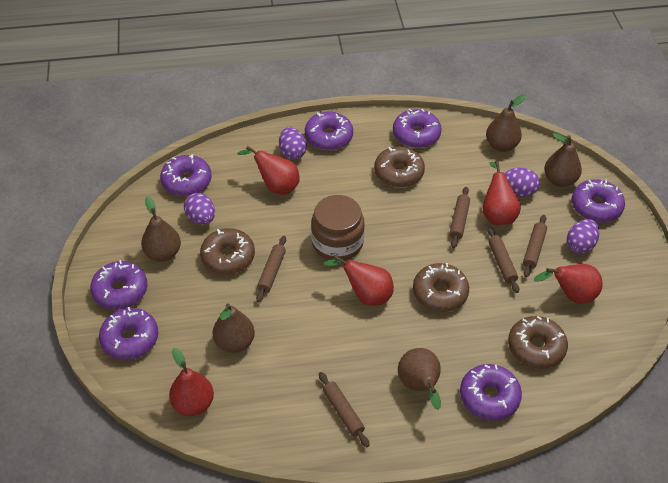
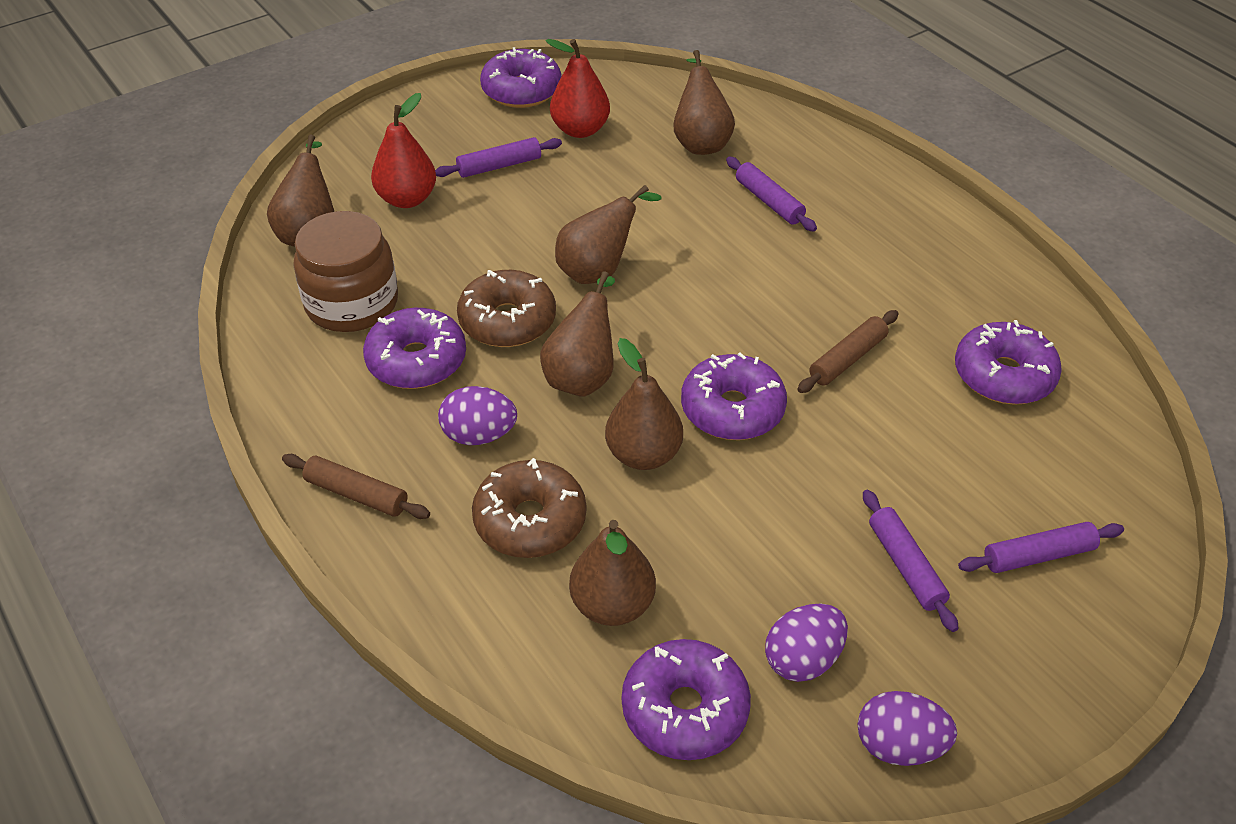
brown donut: [200,228,255,275] [374,147,425,187] [413,263,469,312] [508,316,568,369] = 4 -> [457,270,556,347] [472,458,586,558] = 2
brown pear: [141,196,181,262] [212,303,255,353] [398,348,441,410] [486,94,526,152] [544,133,582,187] = 5 -> [267,135,334,247] [540,271,615,397] [555,185,662,284] [569,520,656,626] [605,338,683,470] [674,50,735,155] = 6
brown rolling pin: [256,236,286,302] [319,372,370,447] [450,187,470,248] [488,227,519,293] [523,215,547,277] = 5 -> [282,454,430,519] [798,310,899,393] = 2
purple donut: [90,260,147,310] [99,307,158,360] [160,154,212,196] [305,112,353,150] [393,109,442,148] [460,364,522,421] [572,179,625,222] = 7 -> [363,308,466,389] [480,47,561,108] [622,639,751,760] [681,352,787,440] [955,320,1062,405] = 5
purple egg: [184,193,215,225] [279,127,307,160] [504,168,540,197] [567,219,599,254] = 4 -> [438,386,517,445] [765,604,848,682] [858,691,957,766] = 3
purple rolling pin: none = 0 -> [435,137,562,178] [726,157,817,232] [863,490,958,632] [958,522,1124,573] = 4
red pear: [169,348,214,416] [237,146,300,194] [323,256,394,306] [483,161,521,225] [534,264,603,304] = 5 -> [371,93,436,208] [545,39,610,138] = 2

